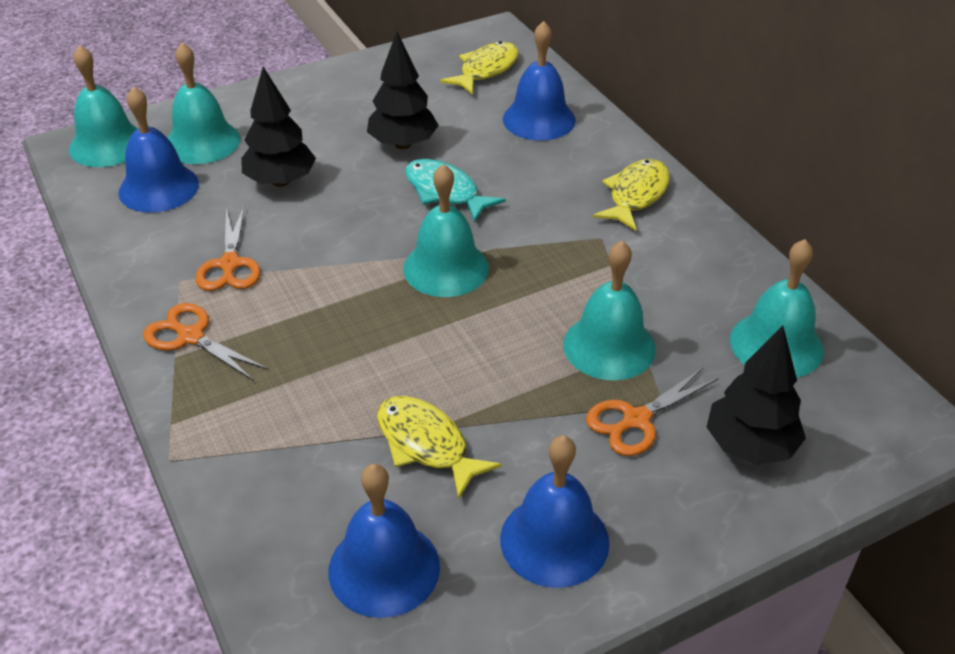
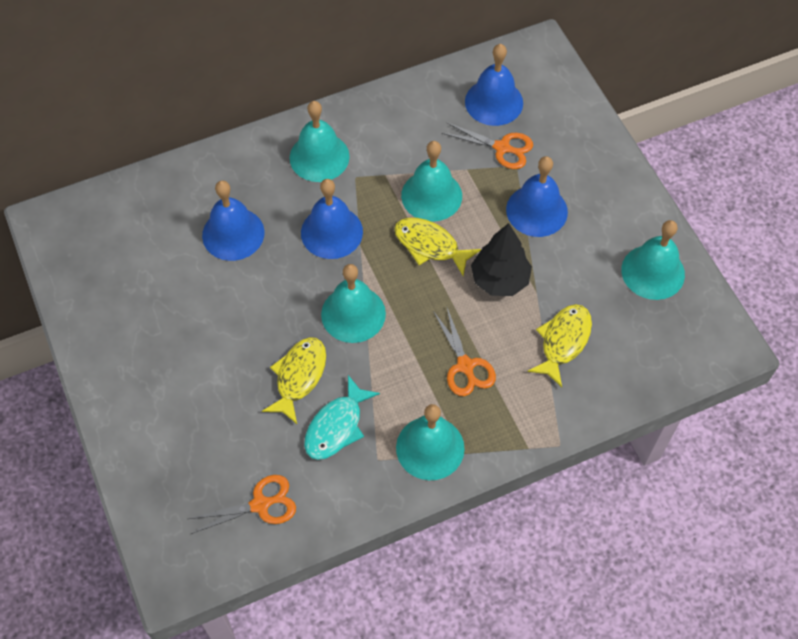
black tree: [241,67,316,187] [367,32,439,149] [707,326,806,465] = 3 -> [471,223,532,296] = 1

